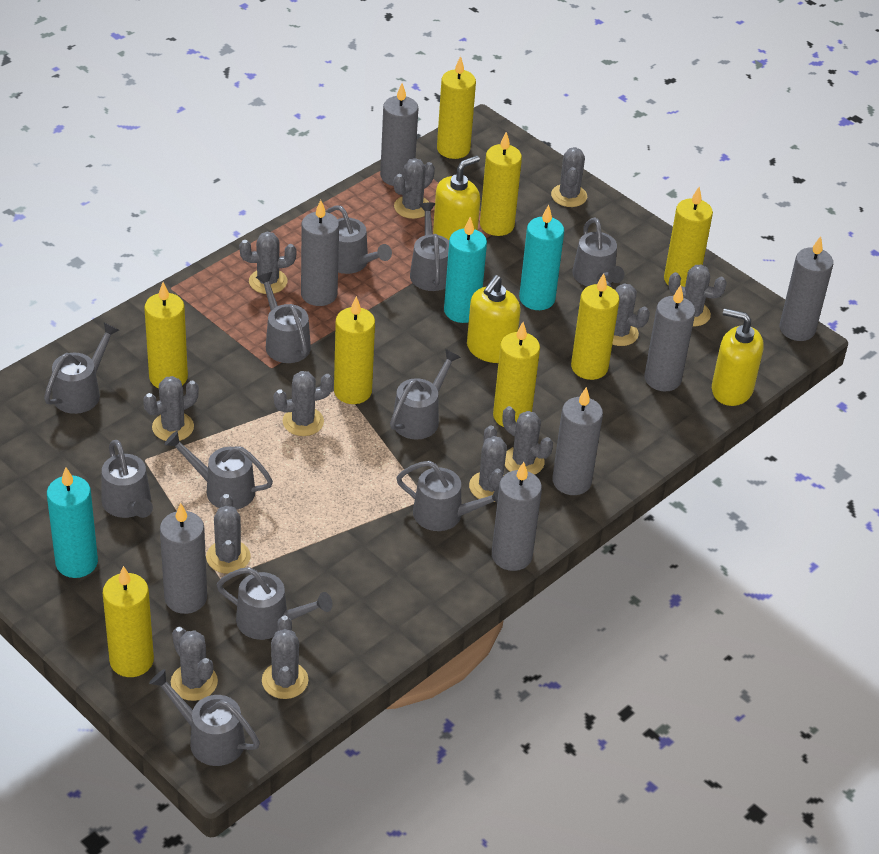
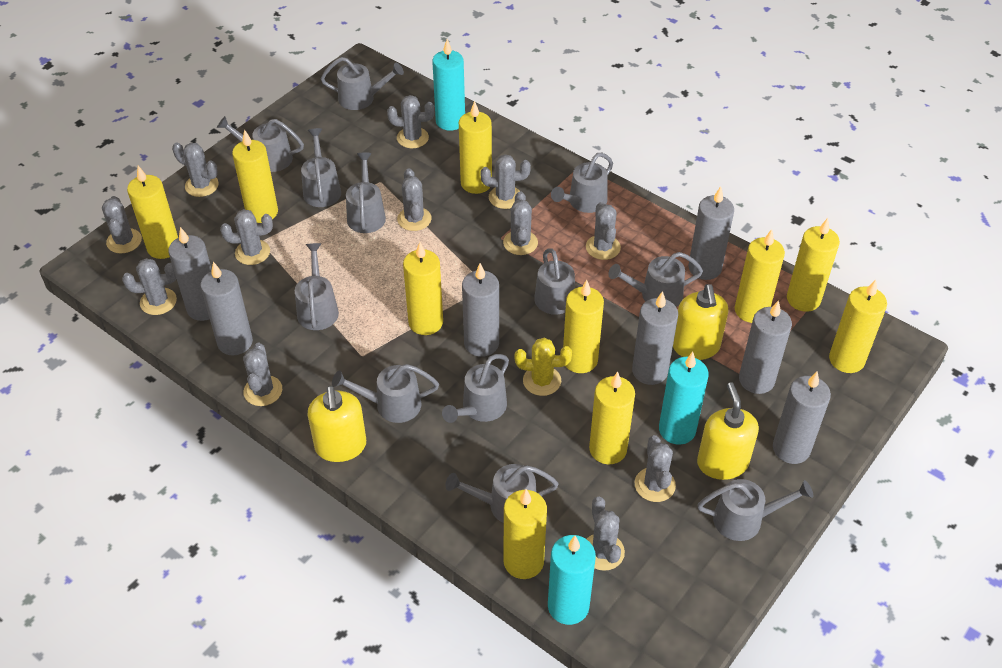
grey watering can: [44,323,119,414] [102,440,153,518] [149,669,260,766] [164,431,273,510] [216,567,332,640] [256,272,311,363] [325,205,392,274] [390,349,461,440] [396,461,499,531] [410,202,449,291] [572,218,624,287] = 11 -> [217,116,304,172] [295,243,339,330] [301,128,341,207] [321,57,404,110] [332,364,439,423] [346,152,386,233] [442,354,509,423] [446,464,559,523] [534,248,575,315] [551,153,613,213] [609,252,703,307] [697,479,813,541] = 12
yellow cactus: none = 0 -> [515,338,572,396] = 1
yellow candle: [103,566,154,677] [144,282,188,388] [334,296,375,404] [437,56,476,159] [480,132,522,236] [493,322,540,427] [571,273,619,380] [664,187,713,287] = 8 -> [127,166,178,259] [232,129,278,223] [403,242,443,335] [459,101,492,194] [504,489,547,579] [563,280,604,373] [589,372,635,464] [735,229,785,323] [787,218,840,312] [829,280,887,373] = 10

